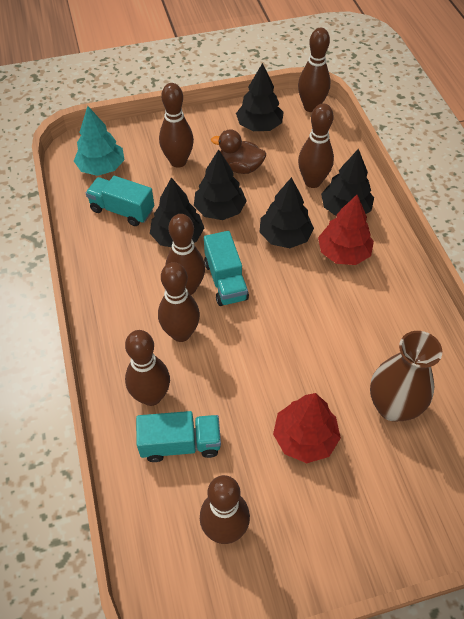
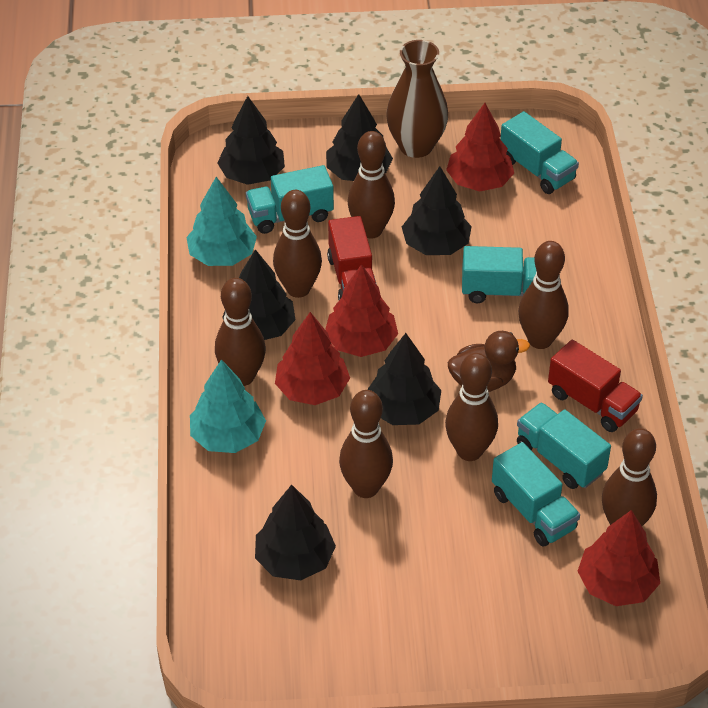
black tree: [150,177,204,247] [194,149,247,220] [236,63,284,131] [260,177,314,248] [321,148,374,216] = 5 -> [217,96,285,185] [222,249,295,340] [255,485,336,580] [326,94,393,181] [367,333,441,425] [402,166,472,255] = 6
red tree: [273,393,341,463] [318,195,374,265] = 2 -> [275,312,350,405] [325,264,398,357] [446,103,514,191] [577,510,660,606] = 4
red truck: none = 0 -> [327,216,376,300] [548,340,643,432] = 2
turquoise tree: [74,106,124,176] = 1 -> [186,177,257,266] [190,359,266,453] = 2
turquoise truck: [86,176,154,226] [136,411,221,462] [204,231,249,306] = 3 -> [246,165,334,234] [462,246,537,303] [492,442,580,547] [500,111,579,194] [517,402,611,489] = 5

